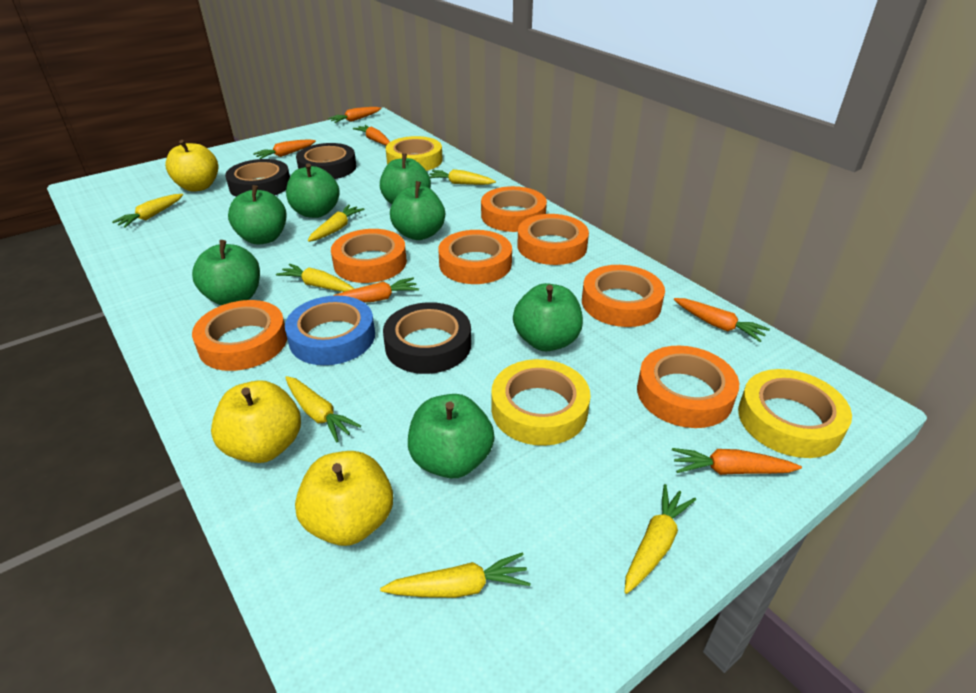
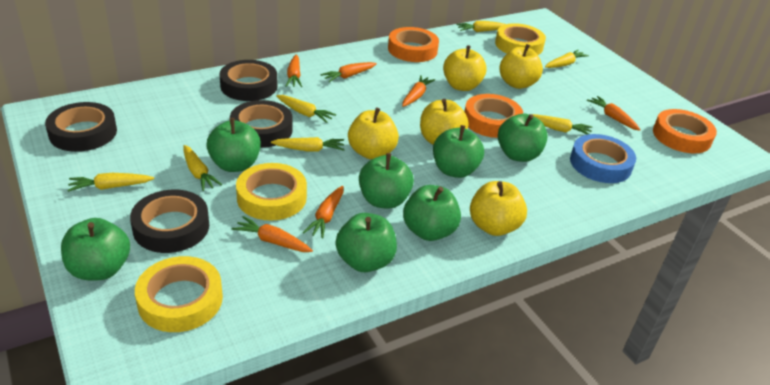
black tape: [225,159,290,197] [296,143,356,179] [383,302,471,374] = 3 -> [45,102,117,152] [130,190,209,253] [220,60,277,101] [230,100,293,148] = 4
orange tape: [192,300,287,371] [331,229,407,283] [438,230,512,284] [481,186,547,232] [517,214,589,265] [582,265,665,327] [637,346,739,428] = 7 -> [388,27,439,62] [464,94,523,138] [653,109,717,154] = 3
yellow apple: [165,140,218,192] [211,381,301,463] [295,451,393,546] = 3 -> [348,107,399,160] [420,99,469,145] [443,45,487,91] [470,181,527,236] [499,44,543,89] = 5

